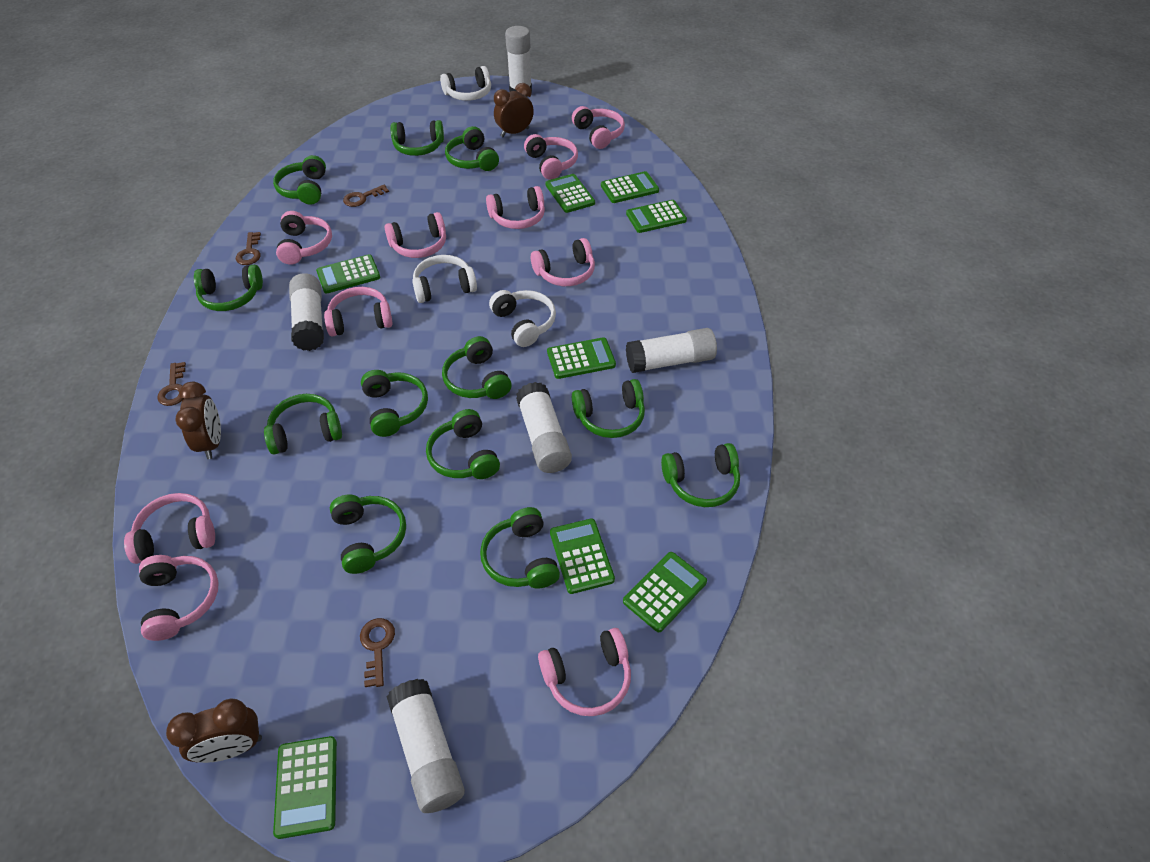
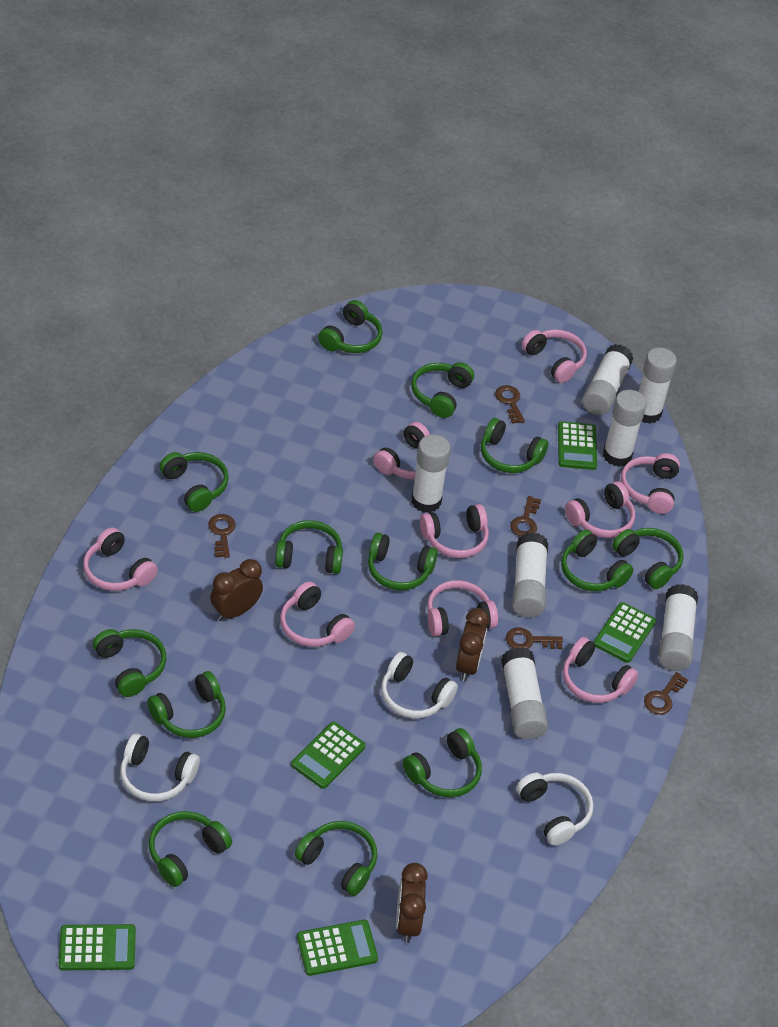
brown key: [157,362,186,406] [236,232,261,265] [343,185,389,207] [360,618,395,687] = 4 -> [208,514,236,558] [495,385,525,424] [506,628,563,649] [510,496,541,537] [644,672,688,715] = 5
green calculator: [273,736,337,839] [316,254,380,294] [545,174,595,213] [547,337,616,379] [550,518,615,594] [601,171,659,203] [623,552,707,632] [626,200,687,233] = 8 -> [59,924,136,970] [291,722,366,789] [297,920,378,976] [558,421,597,470] [594,602,656,663] = 5
green headphones: [194,265,263,311] [264,394,342,454] [273,155,326,205] [330,494,406,574] [361,370,428,437] [390,120,444,156] [426,409,500,479] [442,336,512,399] [445,126,499,171] [480,507,560,589] [572,379,645,438] [661,443,740,507] = 12 -> [93,629,167,697] [147,671,226,738] [149,811,232,887] [159,452,229,512] [275,520,343,574] [295,821,377,896] [318,300,383,353] [368,533,438,590] [403,728,482,797] [411,362,474,418] [481,418,548,473] [561,529,634,591] [612,528,684,589] = 13
pink headphones: [124,493,215,564] [139,555,219,641] [276,211,332,265] [324,287,393,337] [385,212,446,258] [486,186,545,229] [524,134,578,180] [531,238,595,286] [538,628,631,716] [572,106,625,149] = 10 -> [83,527,158,591] [280,581,355,647] [373,422,430,479] [420,504,489,558] [427,580,498,636] [522,329,587,383] [563,637,638,703] [565,481,635,538] [621,453,680,514] = 9
white glue stick: [289,273,324,351] [386,679,465,813] [505,26,532,97] [516,382,572,473] [626,328,717,373] = 5 -> [411,434,451,513] [501,647,548,739] [512,532,548,618] [582,344,634,415] [603,390,646,467] [639,347,677,424] [659,584,698,671] = 7

